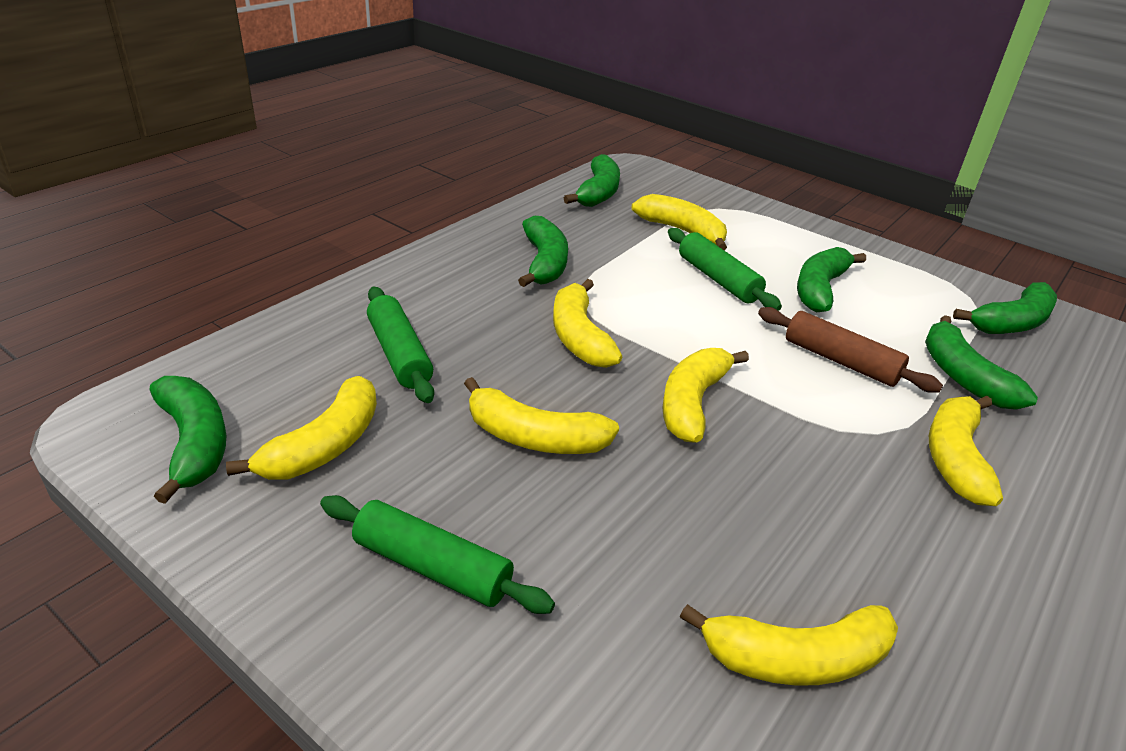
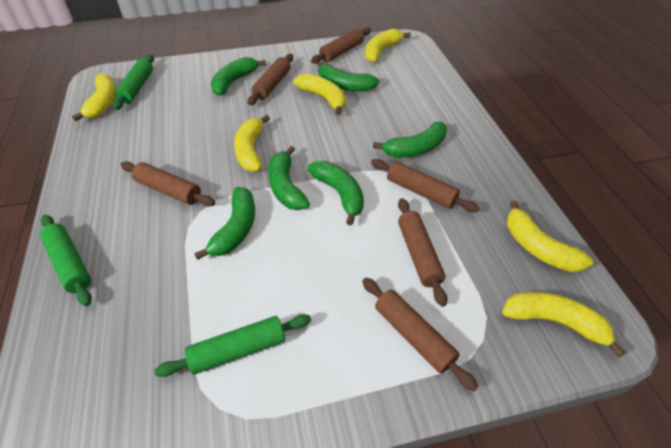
brown rolling pin: [758,307,943,393] = 1 -> [120,161,215,207] [248,54,293,105] [311,28,371,64] [362,278,478,391] [371,159,479,212] [398,198,447,307] = 6
yellow banana: [226,376,377,479] [464,377,619,454] [553,279,622,368] [632,194,727,251] [662,348,749,443] [680,604,898,686] [929,395,1003,506] = 7 -> [72,73,116,121] [234,115,270,172] [294,73,346,115] [365,29,411,62] [502,292,626,358] [507,200,593,272] = 6

